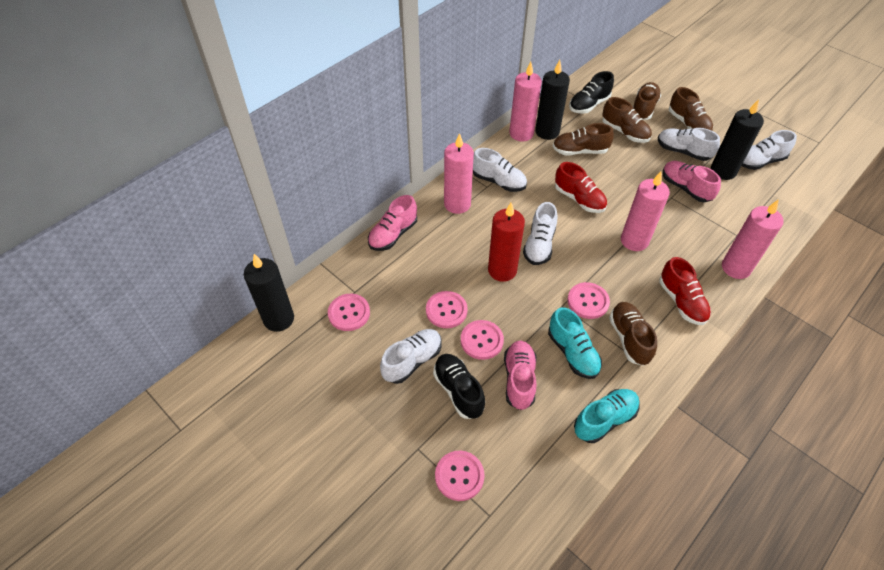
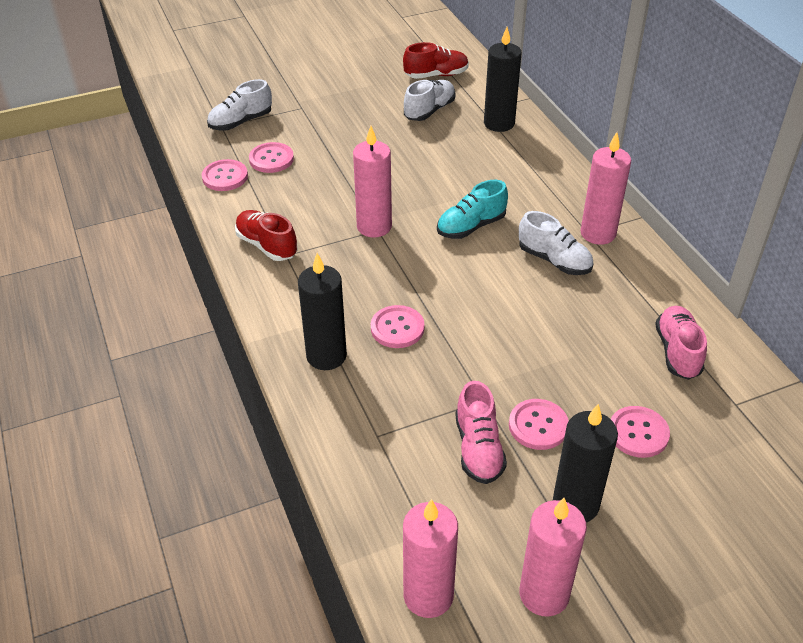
black shoe: [433,354,485,419] [569,71,614,114] = 2 -> none = 0
brown shoe: [553,123,614,155] [602,97,652,143] [609,302,657,366] [633,82,661,120] [669,87,713,131] = 5 -> none = 0
pink shoe: [368,195,417,251] [504,341,537,410] [663,161,721,202] = 3 -> [455,381,507,484] [655,306,707,380] = 2
red candle: [488,203,525,282] = 1 -> none = 0
turquoise shoe: [548,307,602,379] [574,389,640,443] = 2 -> [437,180,508,239] = 1
white shoe: [380,329,441,384] [473,148,527,192] [523,202,557,265] [658,128,720,161] [742,130,797,170] = 5 -> [207,79,272,131] [404,80,456,121] [519,211,593,275] = 3

